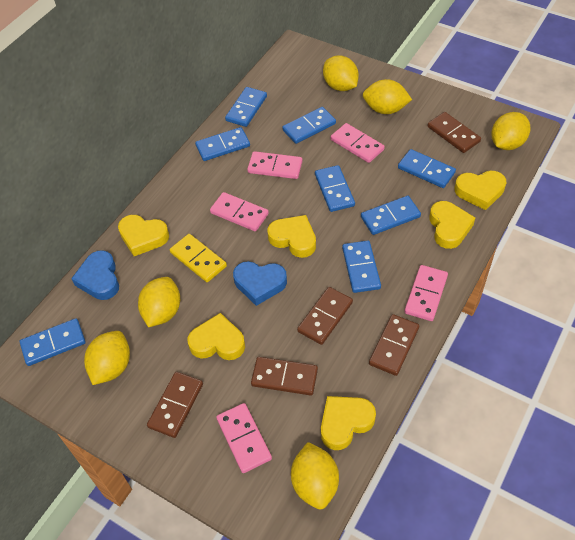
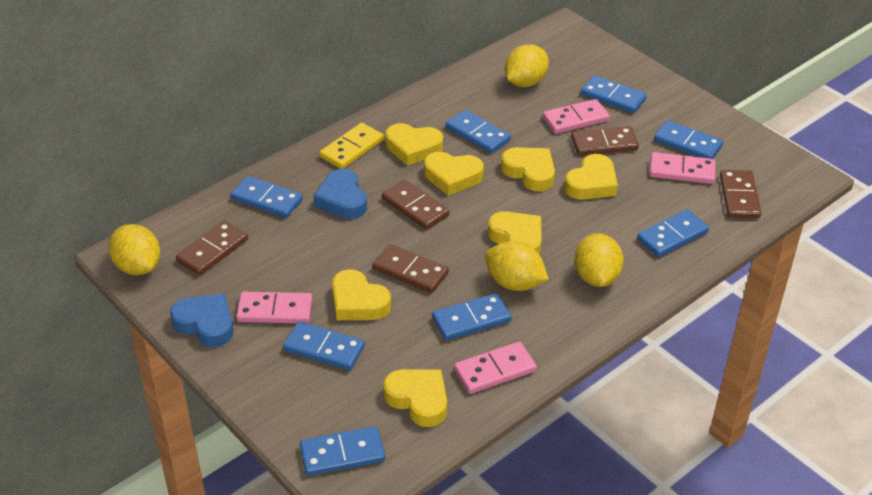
pink domino: [210,192,269,231] [216,403,272,473] [247,151,303,179] [331,123,385,163] [404,265,448,321] = 5 -> [236,292,312,324] [454,342,537,394] [543,99,610,134] [650,152,716,184] = 4
yellow heart: [118,215,169,256] [188,313,245,360] [267,215,316,258] [321,396,376,450] [429,201,475,249] [455,171,506,210] = 6 -> [332,269,391,320] [383,369,447,427] [385,123,443,166] [424,152,484,196] [488,211,542,254] [501,147,555,192] [565,154,618,200] = 7
yellow lemon: [84,331,130,385] [138,277,180,327] [291,442,339,509] [323,55,359,91] [363,79,412,114] [491,112,530,150] = 6 -> [108,224,160,275] [485,241,549,291] [505,44,549,87] [574,233,624,287] = 4

